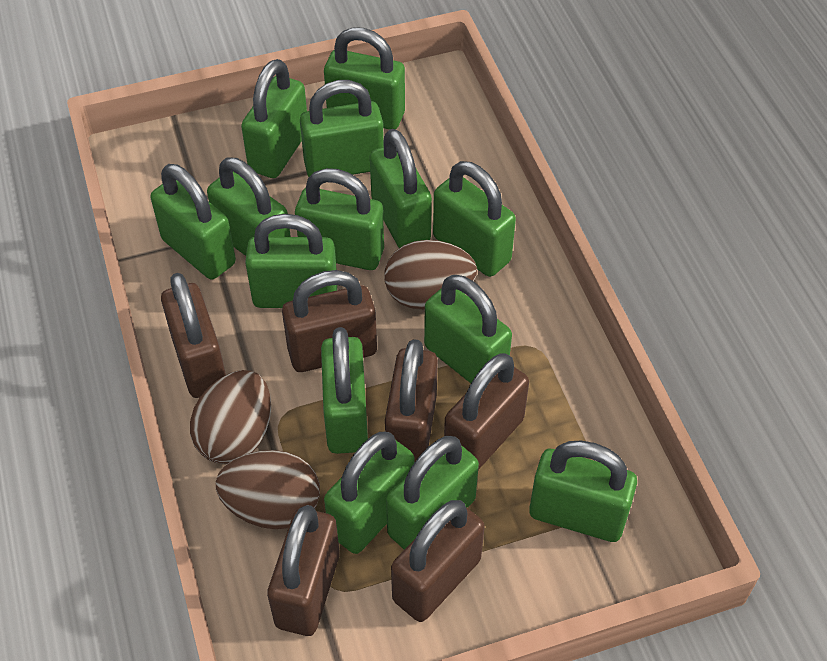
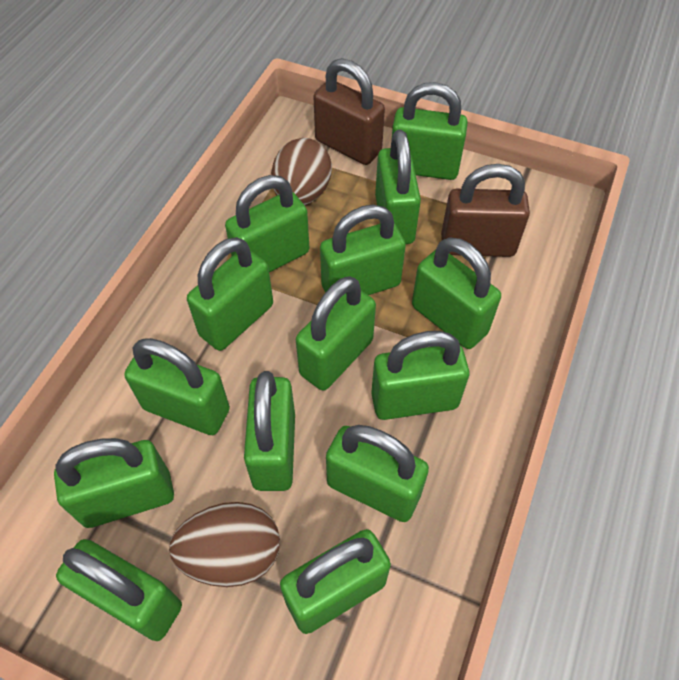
brown egg: [190,370,271,464] [216,450,320,529] [384,240,477,310] = 3 -> [169,502,280,587] [271,138,332,205] = 2
brown padlock: [161,273,226,398] [267,505,340,636] [282,270,377,372] [385,339,438,461] [391,500,485,622] [444,353,529,470] = 6 -> [313,58,385,165] [441,164,530,257] = 2

